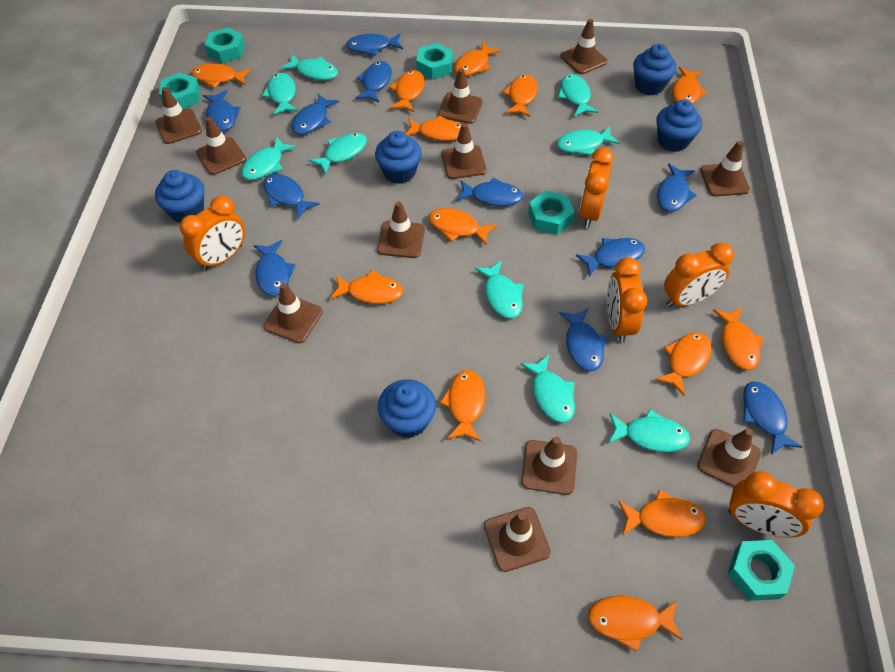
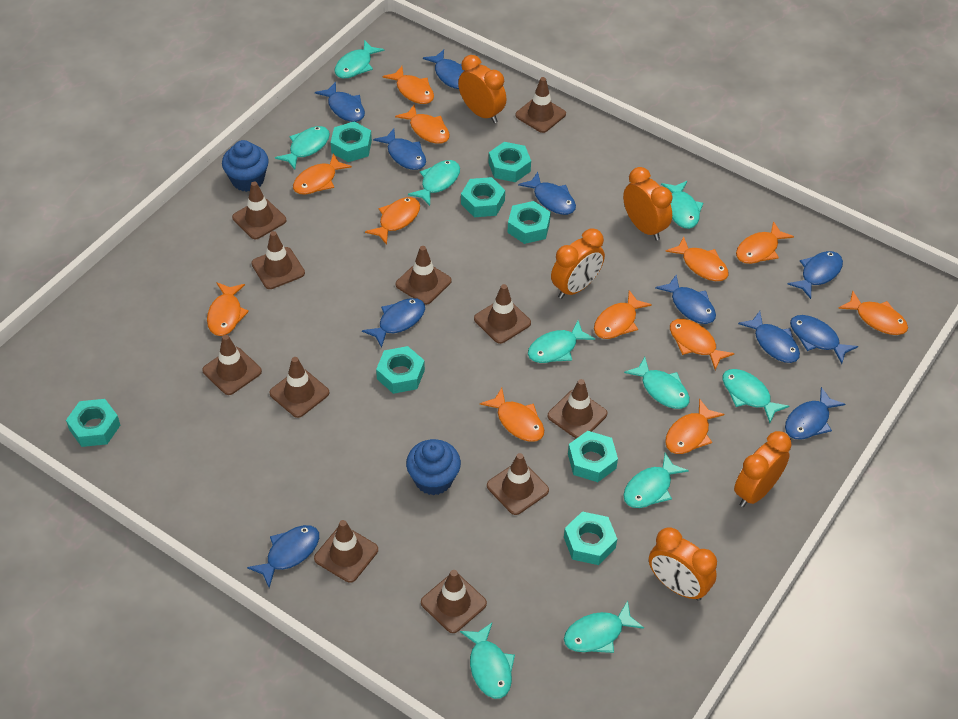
blue cupcake: [155,170,204,222] [375,131,422,184] [378,379,436,438] [633,44,676,95] [656,100,702,152] = 5 -> [222,140,269,192] [406,439,461,495] = 2
orange fish: [191,63,251,88] [330,270,403,304] [389,70,425,112] [405,116,462,141] [429,208,497,245] [440,370,485,442] [454,41,501,76] [503,74,538,117] [588,596,682,652] [618,490,706,537] [655,332,712,396] [672,67,707,104] [713,308,763,370] = 13 -> [207,282,249,336] [293,153,352,195] [365,197,420,245] [382,66,434,104] [395,105,450,144] [480,388,544,442] [594,290,652,339] [665,399,724,454] [666,236,728,281] [670,319,735,370] [736,221,794,264] [838,290,908,335] = 12
turquoise fish: [241,137,296,180] [262,73,298,115] [281,54,338,80] [308,133,367,175] [475,260,524,318] [520,355,575,423] [557,126,620,155] [558,74,598,116] [608,409,690,452] = 9 -> [275,126,330,170] [334,40,384,79] [408,160,460,206] [460,623,515,699] [528,320,595,363] [564,601,644,653] [623,453,689,508] [624,357,690,409] [661,181,703,229] [723,369,789,423] = 10
turquoise nut: [159,72,200,109] [204,28,245,63] [416,43,453,79] [528,191,575,235] [727,540,795,601] = 5 -> [66,399,120,447] [331,122,372,162] [376,346,425,394] [461,177,505,217] [489,142,531,182] [507,201,551,244] [564,511,617,565] [568,431,618,482] = 8

